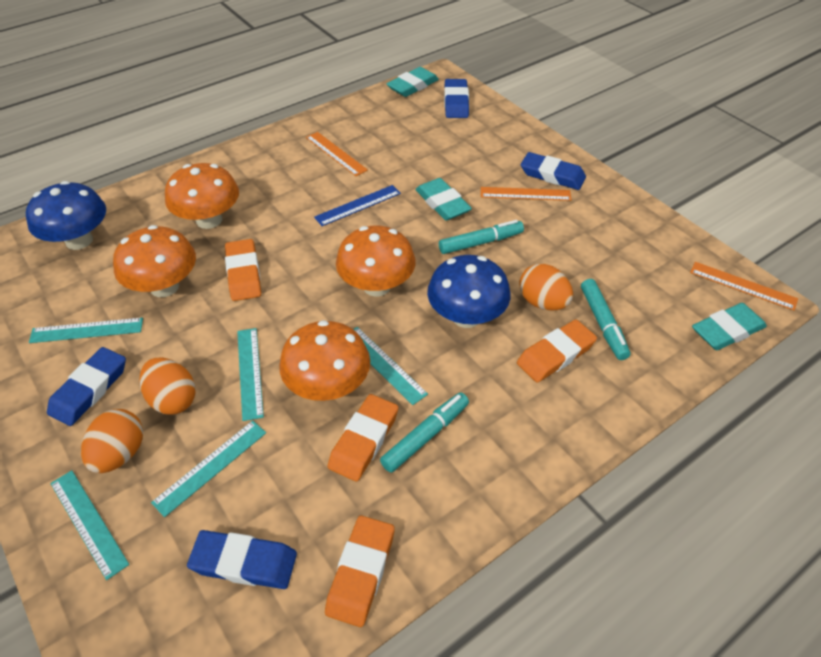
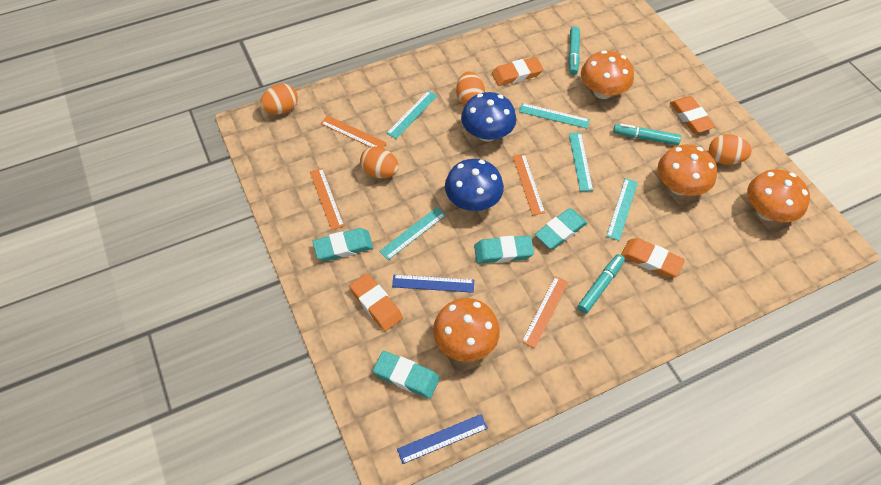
blue eraser: [47,347,126,426] [187,530,297,589] [444,79,469,118] [521,152,586,190] = 4 -> none = 0
blue ruler: [314,185,401,226] = 1 -> [392,274,474,293] [397,414,488,464] = 2
orange egg: [81,409,143,473] [139,358,196,415] [519,264,573,311] = 3 -> [260,83,298,114] [360,146,399,178] [456,71,485,105] [709,134,752,165] = 4
orange ruler: [306,132,368,176] [481,187,572,201] [690,262,798,310] = 3 -> [310,168,344,230] [321,115,387,148] [513,154,545,215] [521,276,568,348] = 4
turquoise eraser: [387,67,439,97] [415,178,472,220] [692,303,767,350] = 3 -> [312,228,374,261] [373,351,440,399] [474,235,534,264] [535,208,587,249] = 4

